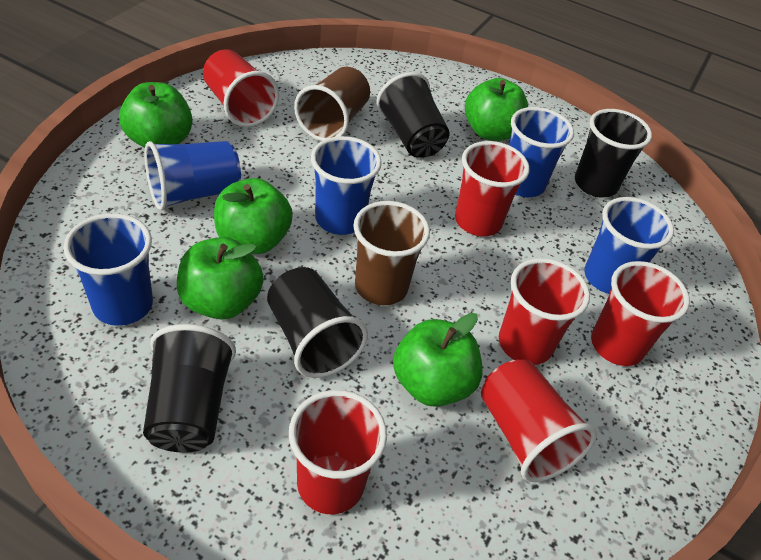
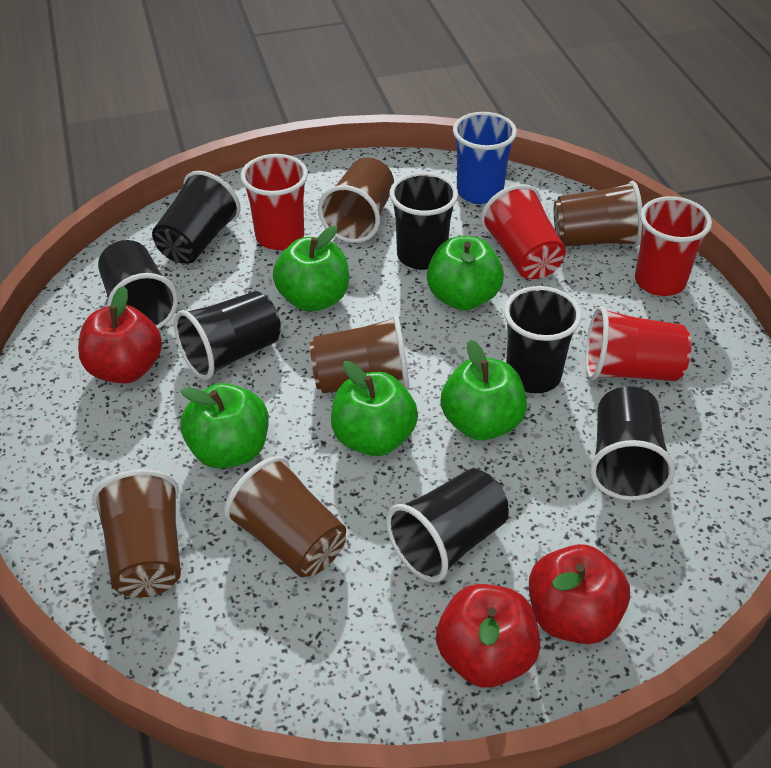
black cup: [143,324,236,453] [267,267,368,378] [376,72,449,158] [575,109,652,198] = 4 -> [98,240,178,329] [152,171,241,264] [174,291,281,380] [386,469,509,583] [390,172,458,270] [504,286,582,393] [590,386,675,501] = 7
blue cup: [64,213,153,326] [145,141,241,210] [311,136,382,235] [509,107,574,197] [584,197,674,294] = 5 -> [453,112,517,204] = 1
brown cup: [294,67,370,141] [354,201,430,305] = 2 -> [92,469,181,597] [224,456,346,577] [310,315,409,393] [318,158,394,243] [554,181,642,246] = 5
red apple: none = 0 -> [78,286,162,383] [436,584,541,688] [529,544,630,644] = 3
red cup: [203,49,279,127] [289,390,387,514] [455,141,529,236] [481,360,597,482] [499,258,590,365] [591,261,690,366] = 6 -> [240,154,308,250] [481,184,566,279] [585,306,691,381] [635,196,712,296] = 4

